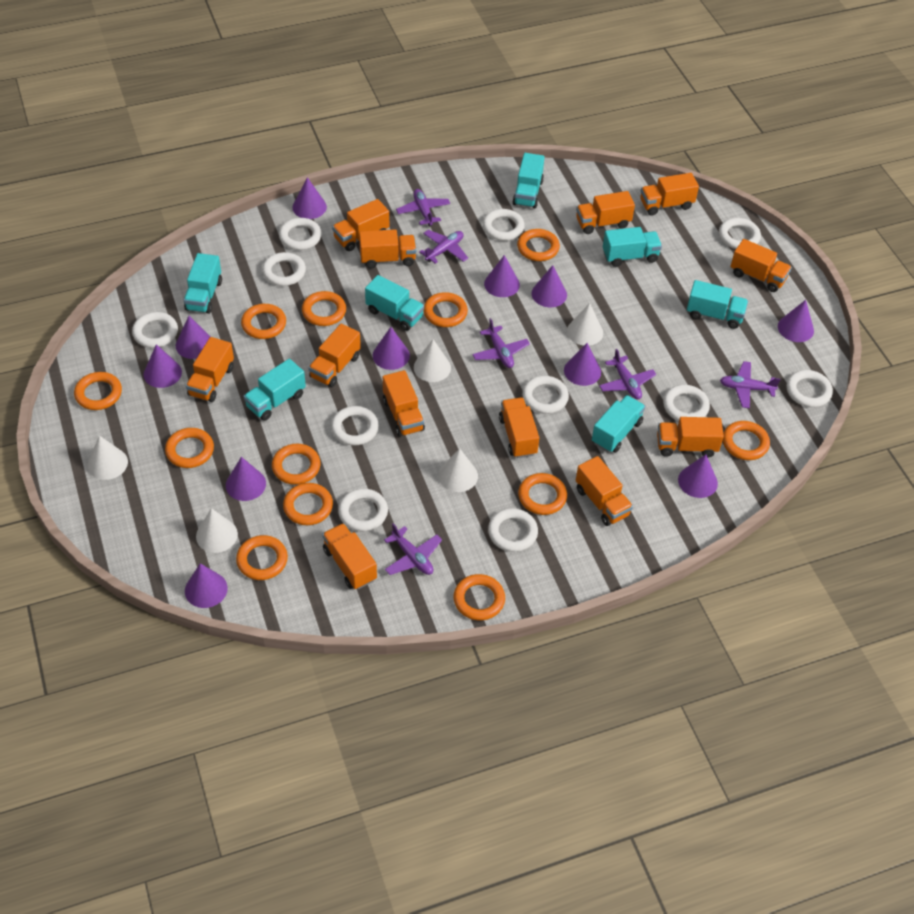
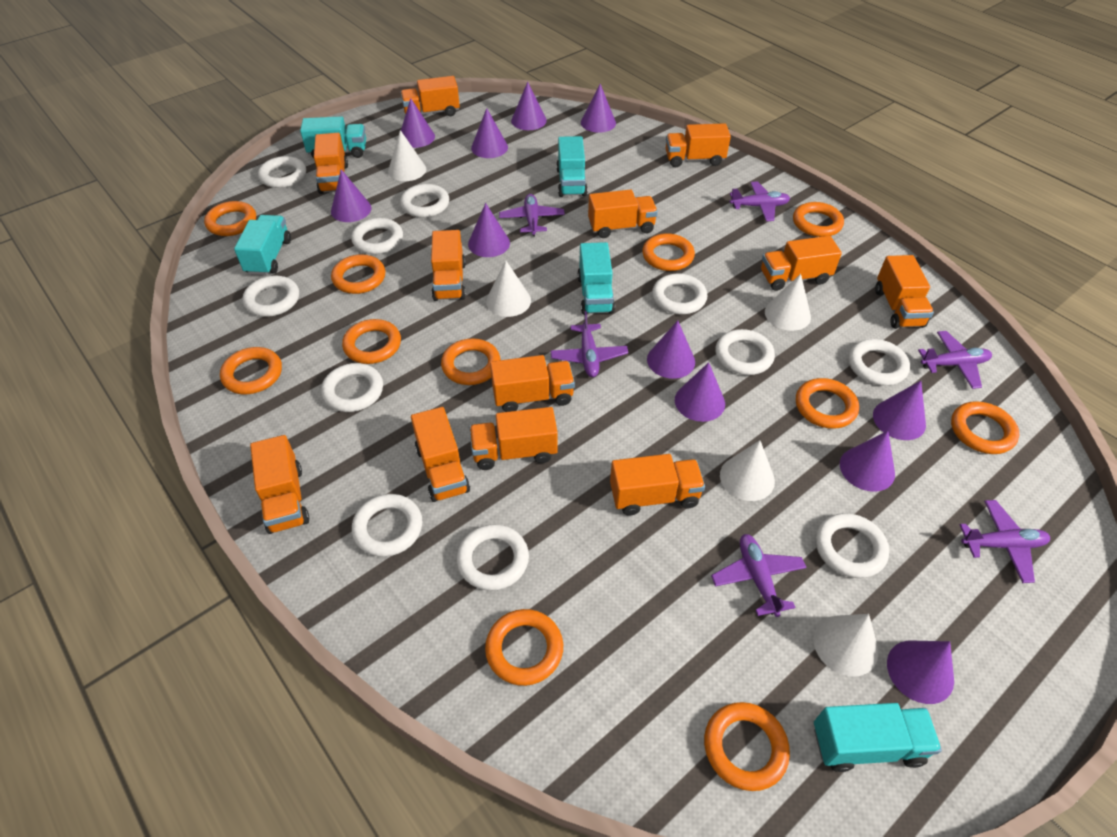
orange ring: [74,372,122,410] [165,428,214,468] [236,535,288,580] [241,304,286,339] [272,444,321,485] [283,483,333,525] [302,291,346,326] [423,292,468,327] [454,574,505,620] [517,229,560,261] [518,473,567,515] [723,421,770,460] = 12 -> [204,201,256,236] [220,347,282,394] [331,254,385,294] [342,319,401,364] [441,338,501,385] [485,609,563,686] [642,233,695,271] [704,702,790,791] [793,202,844,237] [796,378,859,429] [951,401,1019,454] = 11
turquoise truck: [184,253,222,314] [243,359,306,421] [365,275,424,331] [512,153,545,208] [592,395,645,453] [603,227,662,267] [687,280,748,329] = 7 -> [234,215,291,275] [300,116,366,158] [556,136,588,197] [577,242,615,315] [814,703,942,772] = 5

